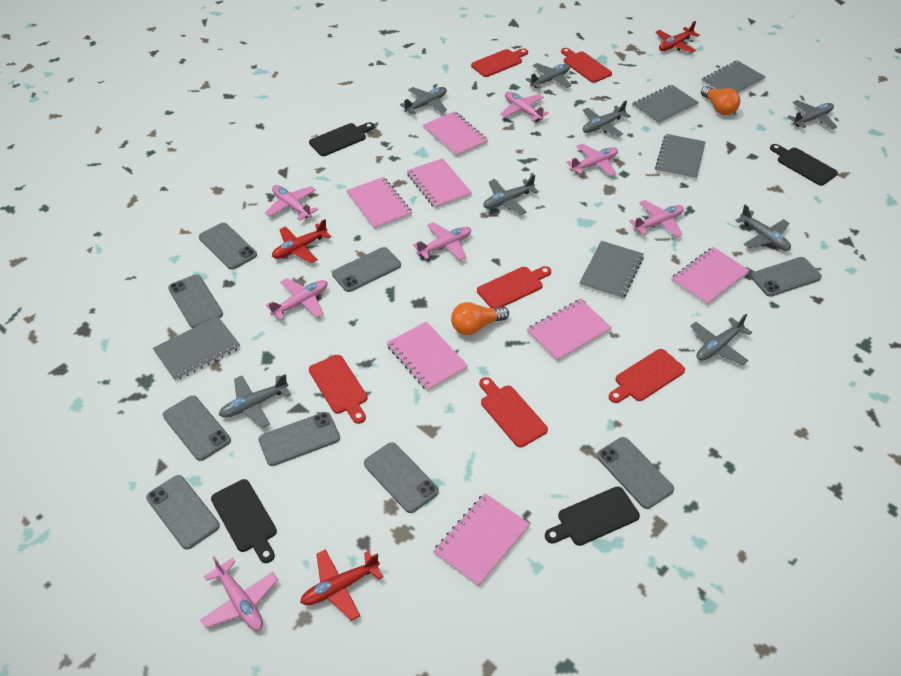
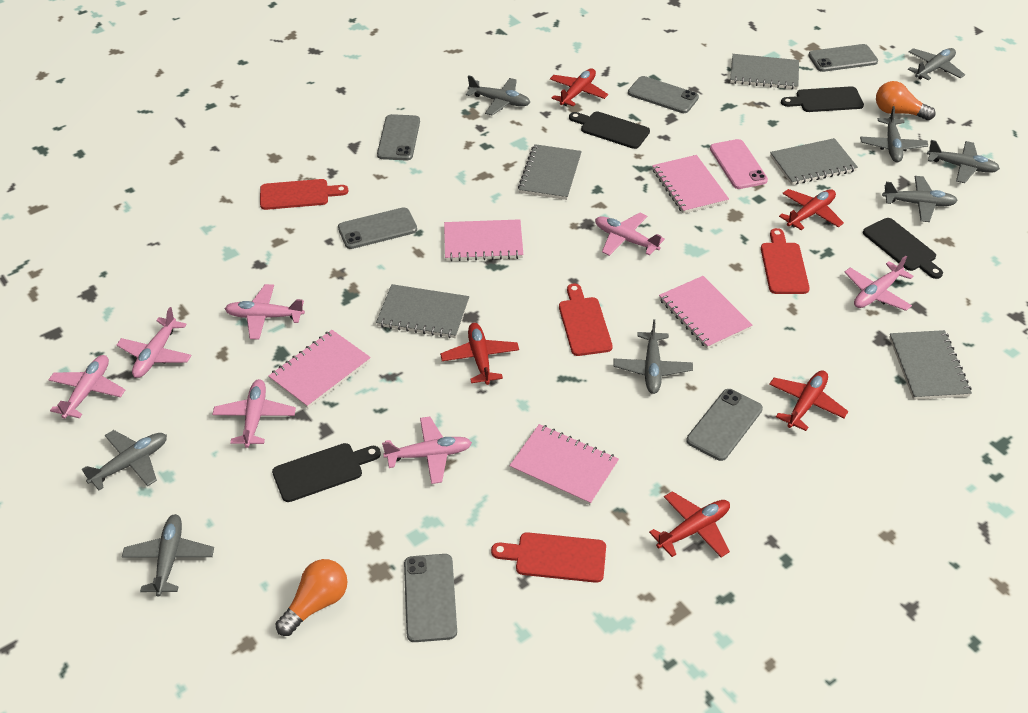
grey phone: [146,475,220,550] [163,396,231,461] [168,274,223,328] [199,223,257,270] [259,412,340,466] [332,247,401,292] [364,442,439,513] [597,437,674,509] [751,257,822,297] = 9 -> [338,207,417,249] [377,114,420,160] [404,554,457,642] [628,76,699,113] [686,389,763,461] [808,44,878,72] = 6
pink notebook: [346,177,412,230] [387,321,468,391] [407,158,472,209] [423,111,488,157] [433,493,530,587] [527,299,612,362] [671,247,750,306] = 7 -> [268,330,371,408] [444,219,523,261] [509,424,619,505] [652,155,729,214] [659,276,752,349] = 5
pink phone: none = 0 -> [710,139,768,189] = 1
red cutting board: [309,355,367,424] [471,48,528,77] [477,266,551,308] [479,377,548,447] [561,48,612,83] [609,349,685,403] = 6 -> [260,179,348,210] [491,532,606,583] [559,283,613,356] [761,228,810,294] = 4
red plane: [272,219,331,263] [300,549,383,621] [655,21,700,53] = 3 -> [440,323,519,385] [550,68,608,107] [649,491,730,557] [769,370,848,431] [779,189,844,230] = 5

